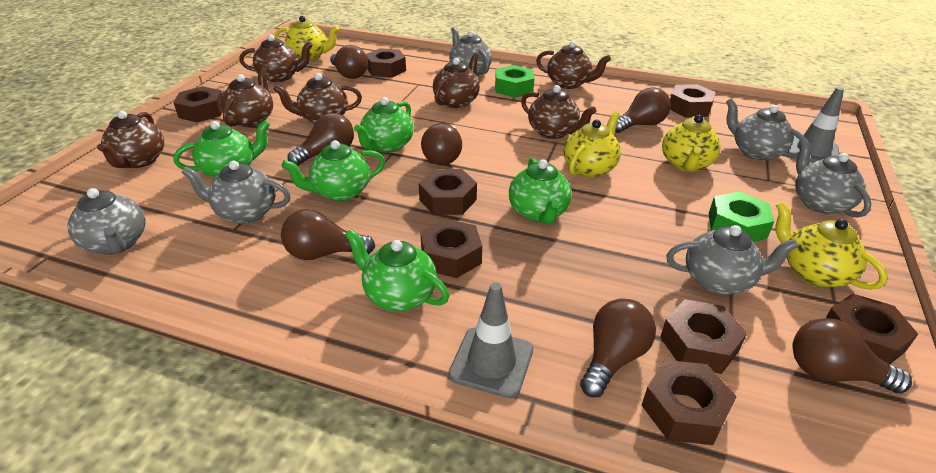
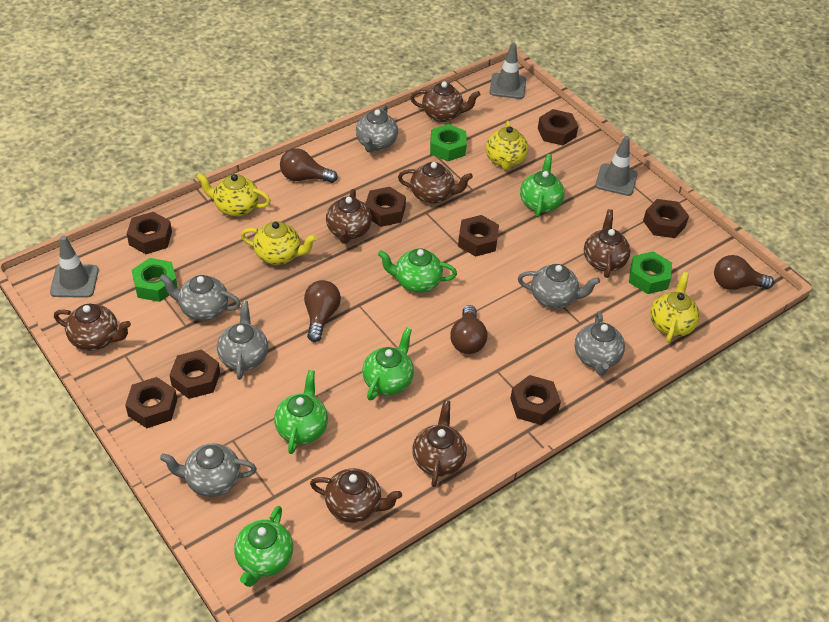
brown light bulb: [281,209,375,260] [287,113,354,166] [330,45,368,79] [421,124,462,165] [580,299,656,397] [615,87,671,133] [792,318,912,393] = 7 -> [280,148,338,183] [304,280,341,342] [450,305,487,354] [714,255,774,290] = 4
green nut: [495,65,534,98] [708,191,774,242] = 2 -> [132,258,178,302] [430,124,467,161] [629,251,672,294] = 3
grey traffic cone: [448,282,533,399] [788,87,844,163] = 2 -> [50,236,99,298] [489,42,526,99] [595,136,638,196] = 3

